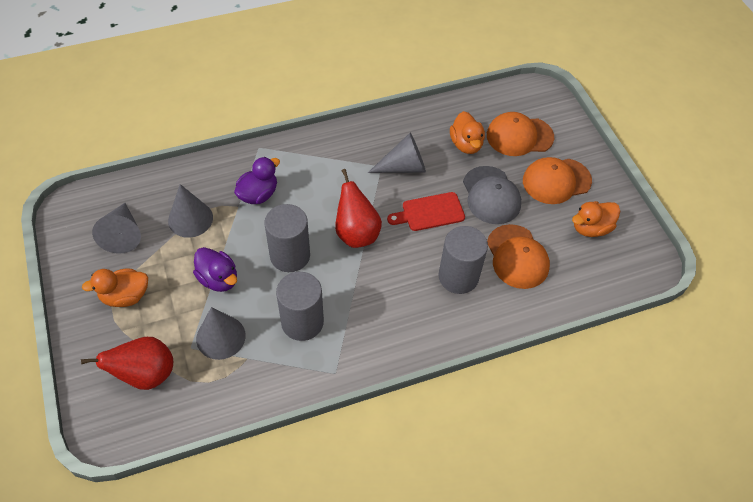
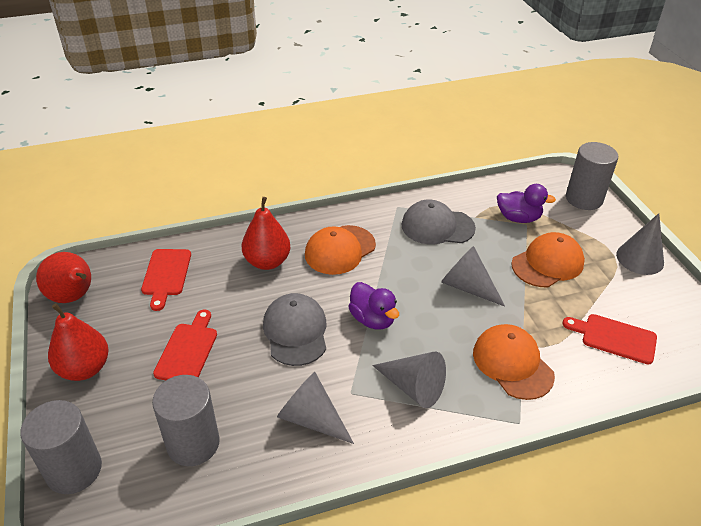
grey cap: [463,166,521,224] = 1 -> [263,293,326,366] [402,200,476,244] = 2
orange duck: [82,269,148,307] [450,111,485,154] [572,201,620,237] = 3 -> none = 0
red cutting board: [387,192,465,231] = 1 -> [141,249,191,311] [153,310,217,380] [562,314,657,364] = 3
red pear: [81,337,173,390] [335,169,382,248] = 2 -> [36,252,91,303] [48,303,109,381] [242,197,290,270] = 3

